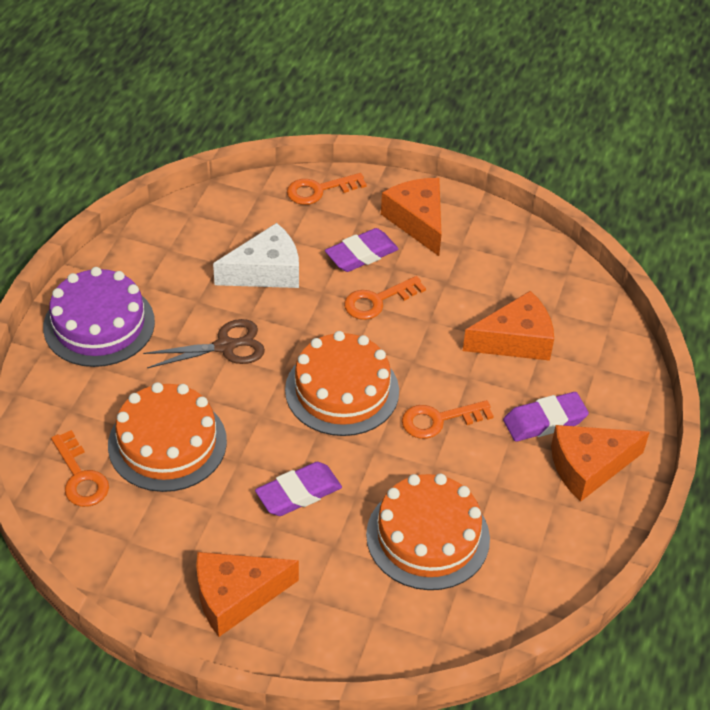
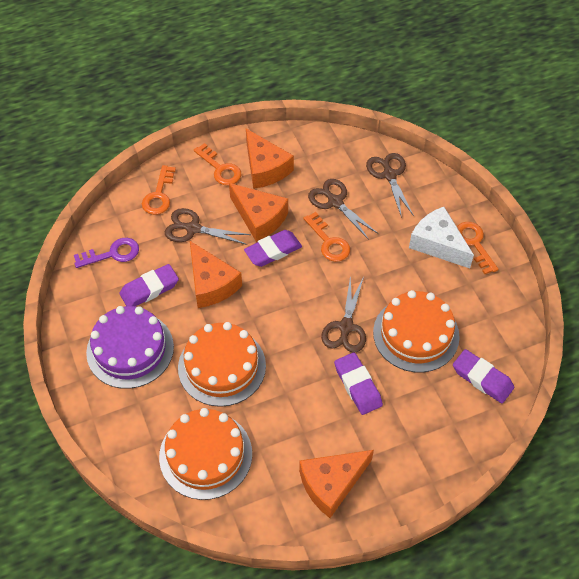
brown scissors: [143,319,265,368] = 1 -> [165,208,251,245] [308,179,379,240] [321,275,366,352] [366,153,414,218] = 4
purple eraser: [255,462,342,516] [325,228,398,272] [503,392,589,442] = 3 -> [119,264,179,306] [244,230,302,267] [334,352,383,415] [453,349,514,403] = 4
purple key: none = 0 -> [74,238,139,268] = 1

